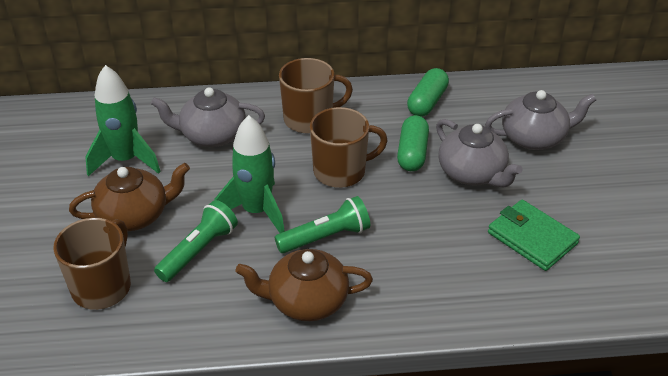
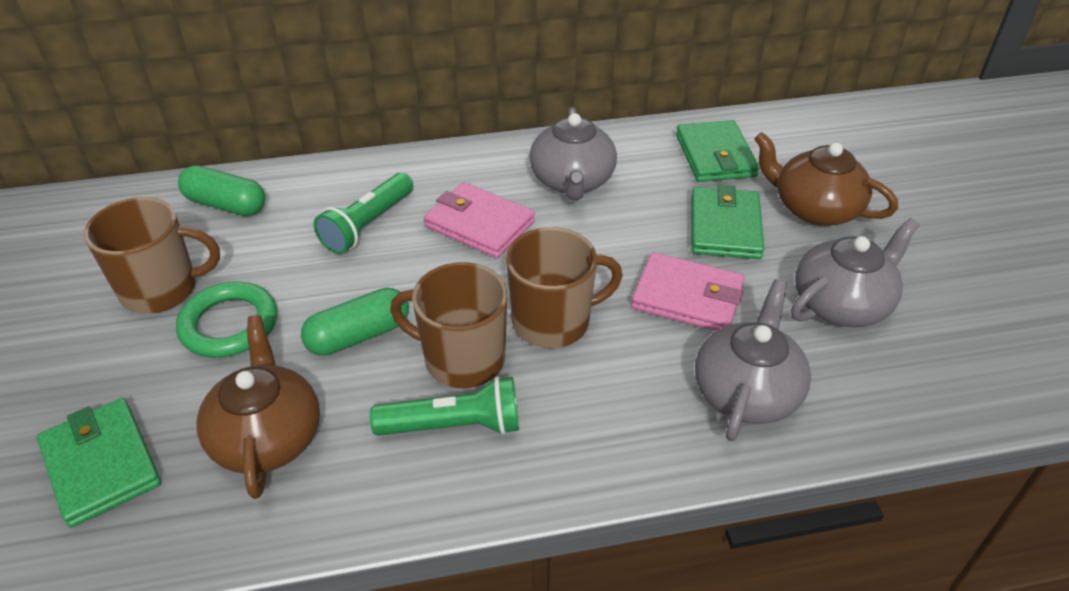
green ring: none = 0 -> [176,282,277,358] = 1
green rocket: [85,65,161,176] [214,115,285,233] = 2 -> none = 0
green wallet: [488,200,580,271] = 1 -> [37,398,161,528] [676,120,759,182] [691,185,764,259] = 3
pink wallet: none = 0 -> [424,182,535,258] [631,252,745,331] = 2

